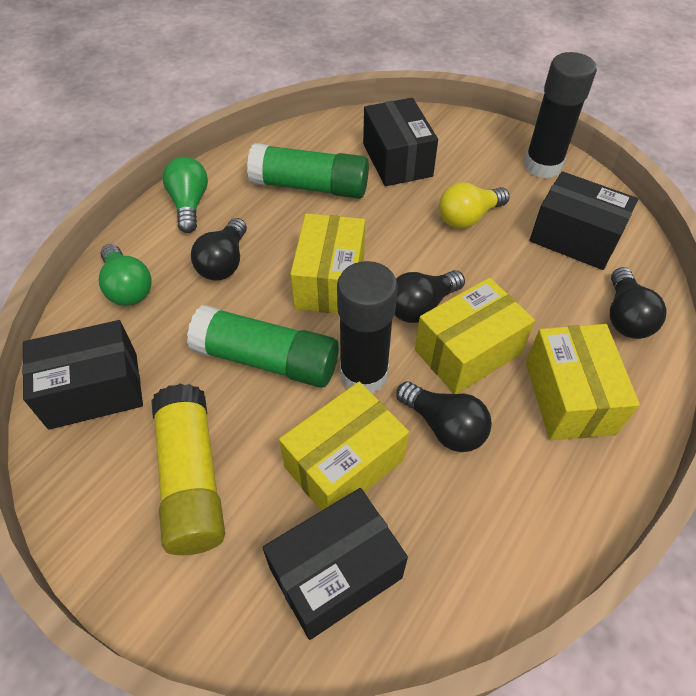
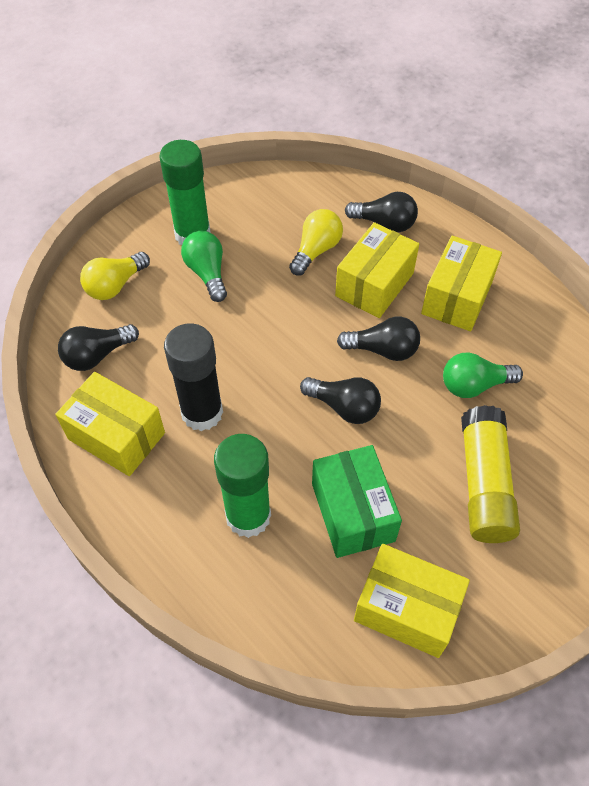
black box: [22,320,143,430] [263,488,408,640] [363,98,438,186] [529,171,638,270] = 4 -> none = 0
black glue stick: [337,261,398,394] [524,52,597,178] = 2 -> [164,324,223,431] = 1
green box: none = 0 -> [312,445,402,558] = 1
yellow light bulb: [439,182,510,229] = 1 -> [80,252,150,300] [289,209,343,275] = 2

